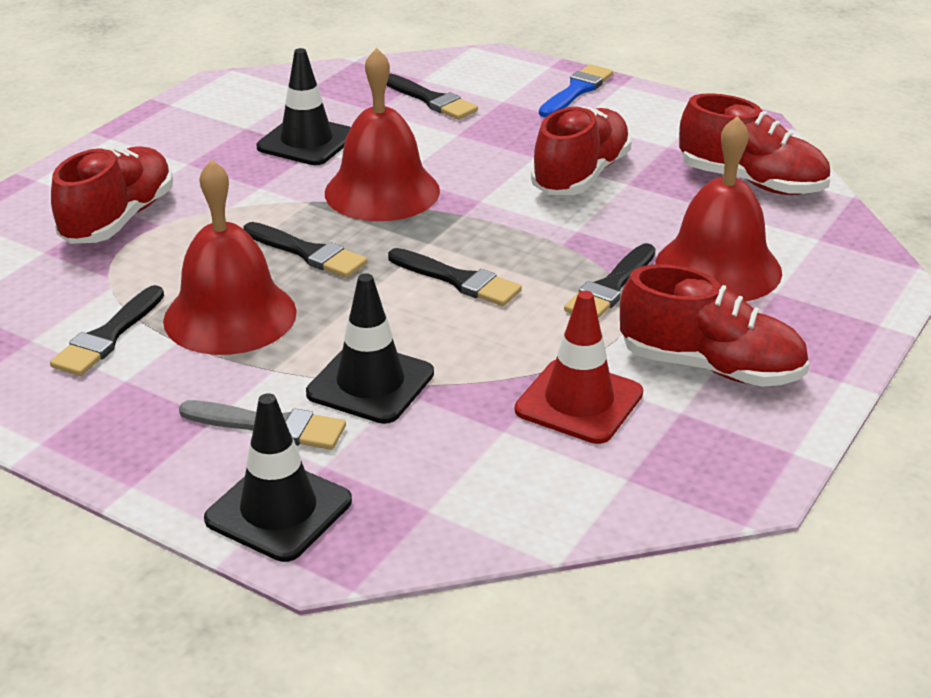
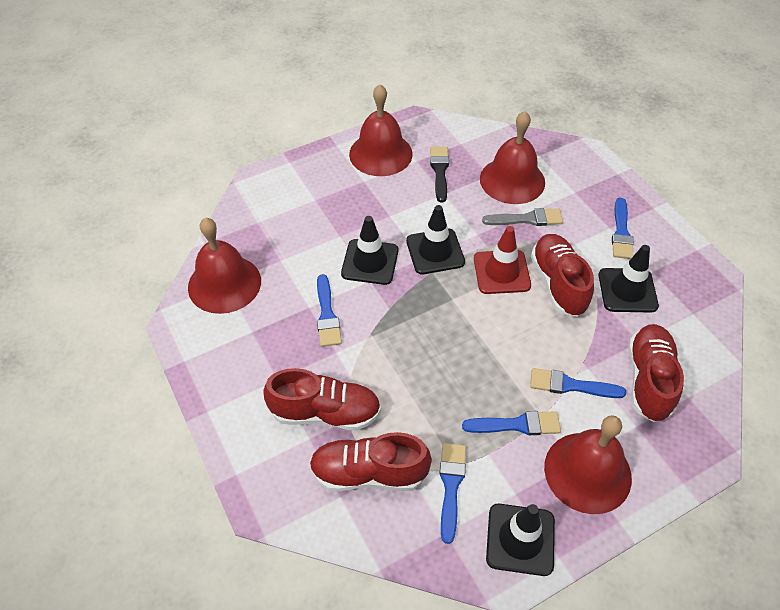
black brush: [50,285,164,376] [243,222,367,278] [386,73,478,120] [388,248,522,306] [564,243,656,318] = 5 -> [430,146,449,202] = 1
black traffic cone: [204,393,352,562] [257,48,351,165] [306,273,434,424] = 3 -> [341,216,398,285] [406,205,465,274] [486,504,555,576] [599,245,659,312] = 4
blue brush: [539,64,613,117] = 1 -> [317,274,342,347] [439,443,466,544] [462,411,561,435] [530,368,626,398] [612,198,634,259] = 5
red bell: [163,160,297,355] [325,48,440,221] [656,116,782,301] = 3 -> [188,217,261,314] [349,84,413,176] [480,111,545,204] [544,415,632,514] = 4

